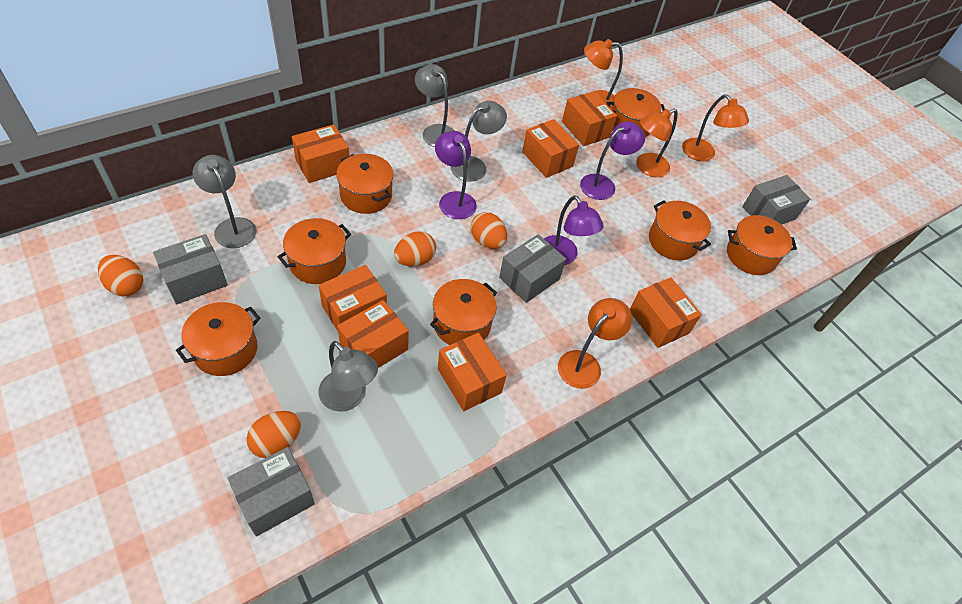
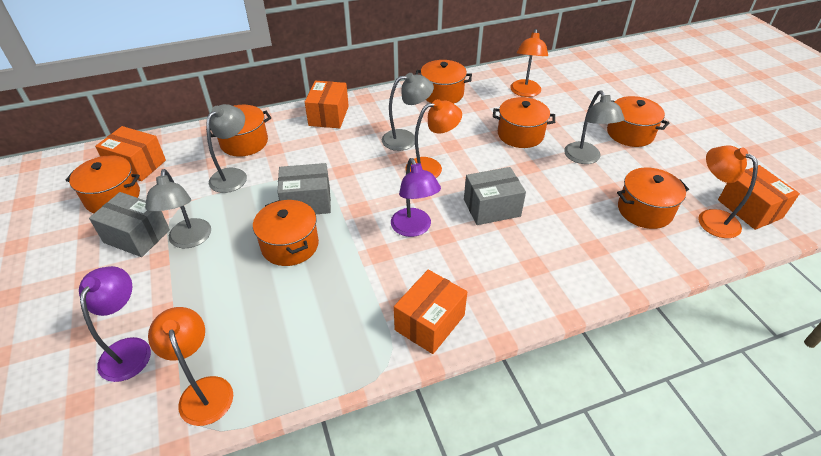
grey box: [153,234,228,304] [227,447,315,537] [499,234,566,303] [742,175,811,225] = 4 -> [89,192,170,257] [277,163,331,214] [464,167,526,225] = 3
orange box: [292,124,349,183] [318,265,387,331] [337,300,409,368] [438,333,507,411] [522,119,579,178] [562,91,617,146] [630,278,702,348] = 7 -> [95,126,166,181] [305,81,349,128] [394,270,467,354] [718,165,800,230] = 4
orange egg: [98,255,143,297] [247,411,301,458] [394,231,436,266] [471,212,507,249] = 4 -> none = 0
purple lamp: [435,131,477,219] [544,195,604,265] [580,122,645,200] = 3 -> [79,266,151,382] [391,158,441,237] = 2

